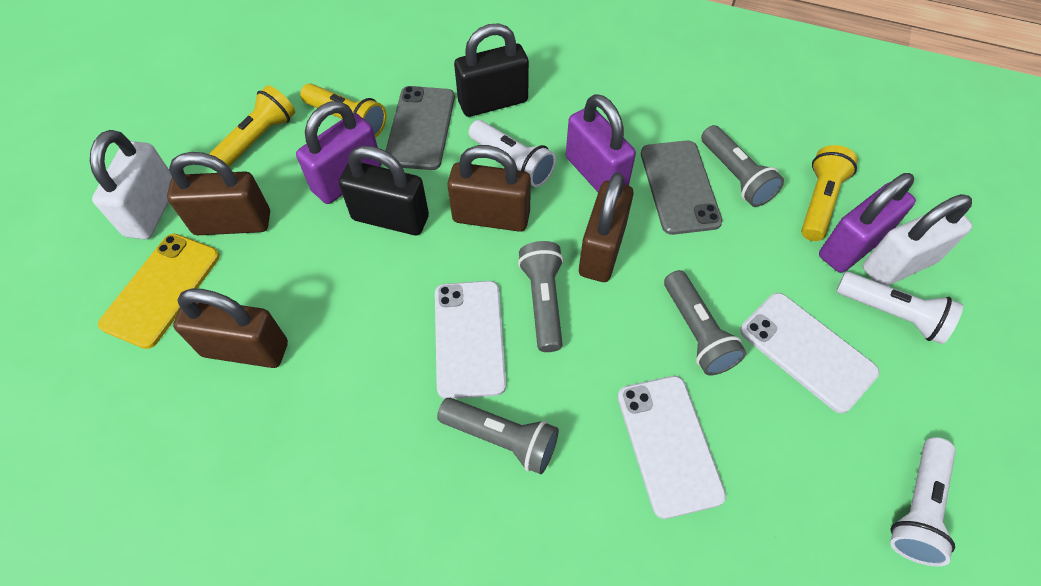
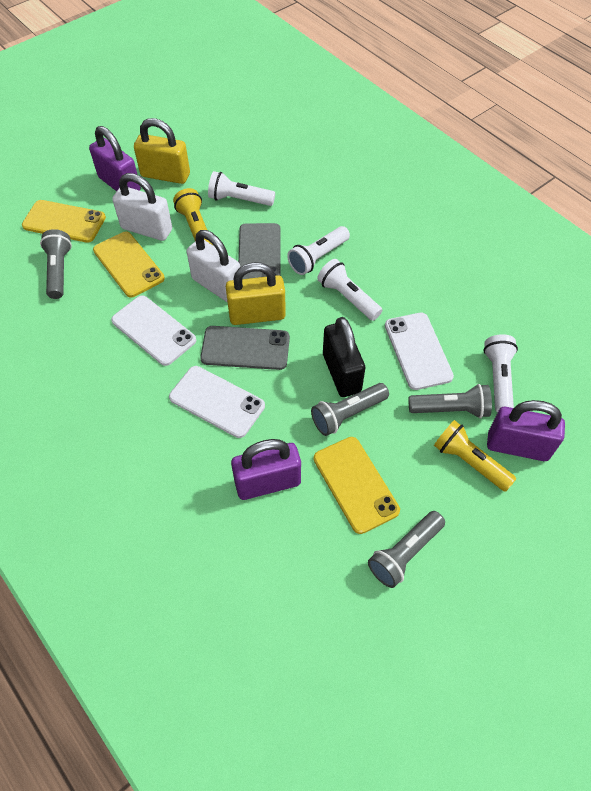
black padlock: [339,146,429,235] [454,23,529,117] = 2 -> [323,317,365,397] = 1
brown padlock: [167,152,270,235] [173,288,288,368] [447,145,531,232] [579,172,633,282] = 4 -> none = 0
white flashlight: [469,120,556,187] [836,272,963,344] [890,437,956,567] = 3 -> [208,171,275,206] [287,226,350,275] [317,259,382,321] [483,334,518,412] = 4
yellow flashlight: [209,85,295,167] [300,83,386,138] [801,145,858,241] = 3 -> [173,188,213,245] [434,420,516,492] = 2
yellow padlock: none = 0 -> [134,118,190,184] [226,262,286,325] = 2
yellow phone: [98,234,220,349] = 1 -> [22,200,106,243] [93,232,165,297] [314,437,400,534] = 3

